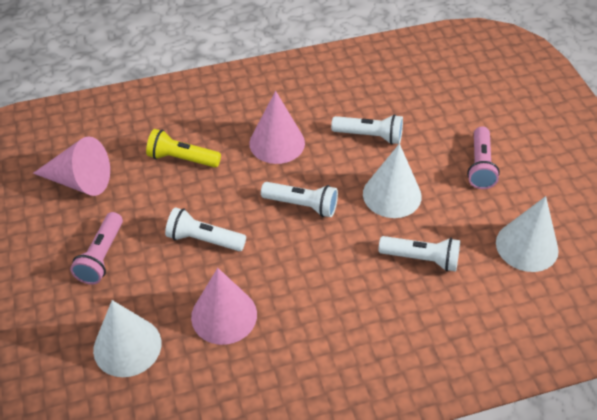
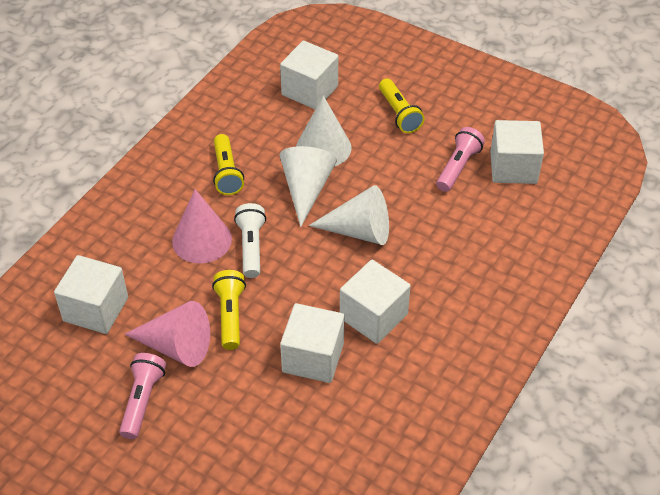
pink cone: [33,136,110,196] [191,268,257,345] [249,91,305,164] = 3 -> [125,301,210,367] [172,189,232,264] = 2
white cube: none = 0 -> [54,255,128,334] [280,41,338,109] [280,303,344,383] [340,260,411,344] [490,120,544,184] = 5
white flashlight: [165,207,246,251] [261,182,338,217] [331,114,403,144] [378,236,460,272] = 4 -> [234,203,266,278] = 1
yellow flashlight: [146,129,221,168] = 1 -> [212,270,246,350] [213,134,244,195] [379,78,425,133] = 3

